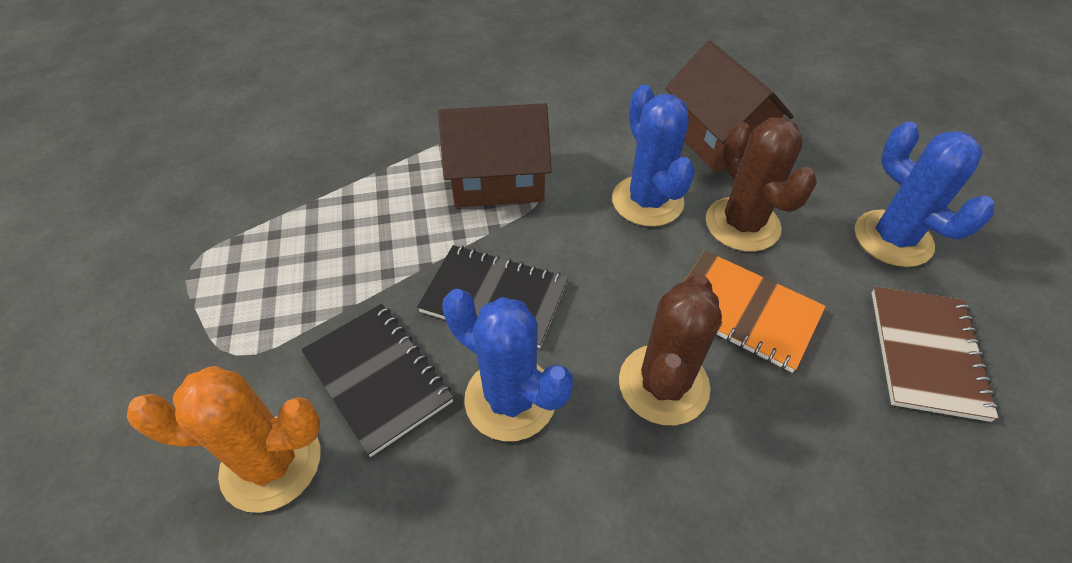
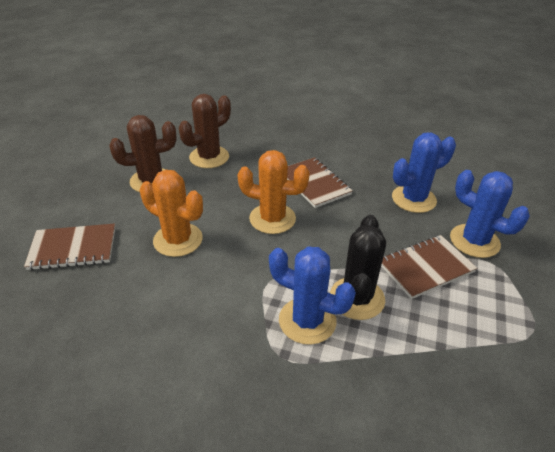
black cactus: none = 0 -> [330,215,386,320] = 1
black notebook: [301,304,454,457] [417,245,568,348] = 2 -> none = 0
brown house: [438,103,552,207] [665,41,794,172] = 2 -> none = 0
brown notebook: [872,287,999,422] = 1 -> [24,223,115,270] [287,157,353,208] [381,235,477,299] = 3
orange cactus: [127,366,321,513] = 1 -> [140,170,203,257] [237,150,310,234] = 2
orange notebook: [685,251,826,373] = 1 -> none = 0

